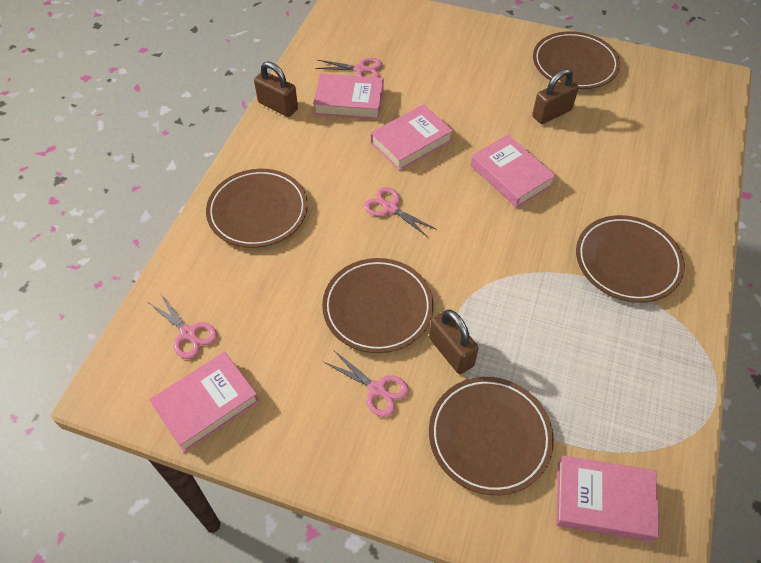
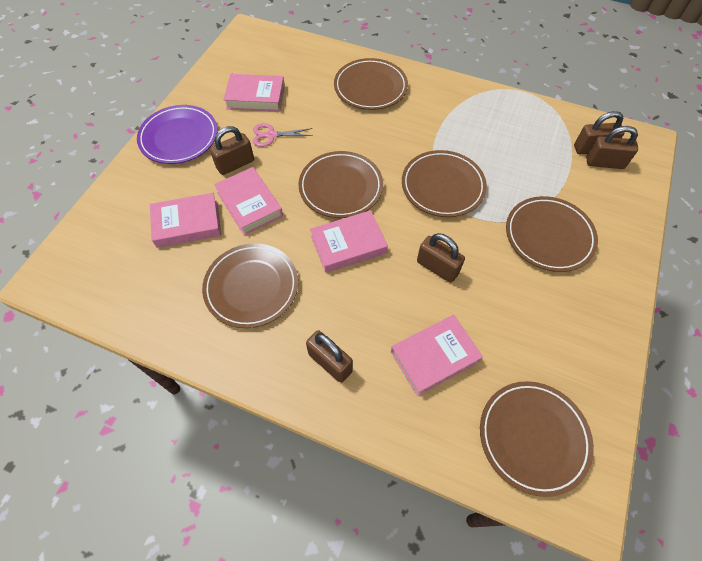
brown padlock: [254,61,298,117] [429,310,479,374] [532,69,579,124] = 3 -> [210,126,254,175] [306,330,353,383] [417,233,465,283] [574,111,625,154] [586,126,638,169] = 5
brown plate: [206,169,308,248] [322,258,433,353] [429,377,554,495] [533,31,620,89] [576,215,685,303] = 5 -> [202,243,298,328] [298,151,383,218] [334,58,408,110] [402,150,487,217] [480,381,594,497] [506,196,598,272] = 6
pink scissors: [148,293,217,359] [315,58,382,78] [324,351,409,417] [364,187,437,238] = 4 -> [253,123,313,147] = 1
purple plate: none = 0 -> [137,105,218,164] = 1

